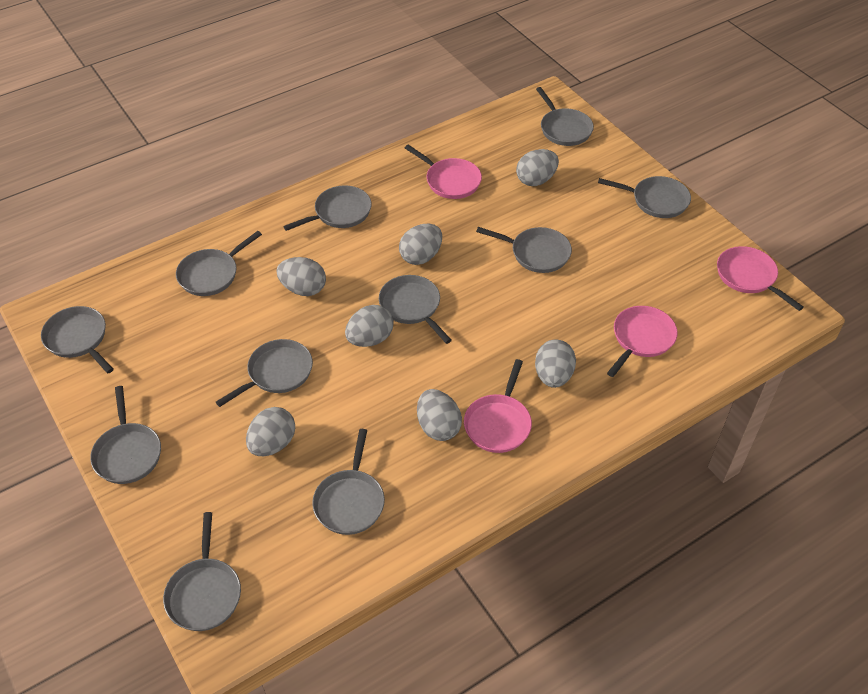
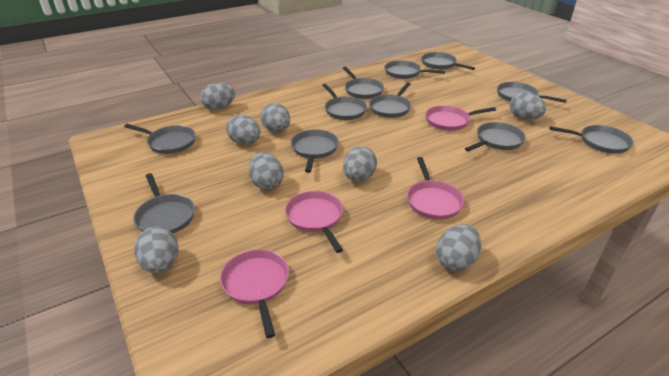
grey egg: [246,407,295,456] [276,257,326,296] [345,305,394,347] [399,224,442,265] [417,389,462,441] [516,149,559,186] [535,340,576,388] = 7 -> [134,226,178,274] [201,83,235,110] [226,115,260,145] [249,152,284,190] [260,103,290,132] [343,146,377,181] [436,224,481,272] [510,92,546,120] = 8

